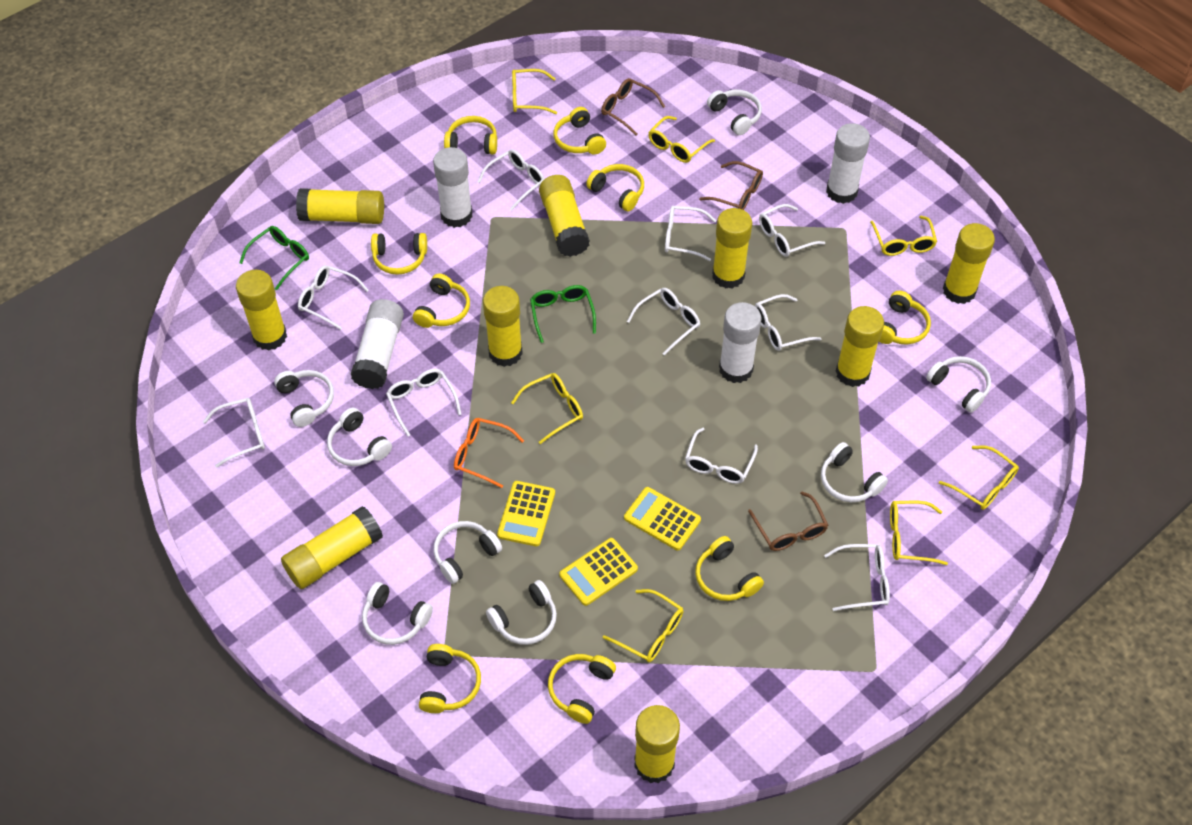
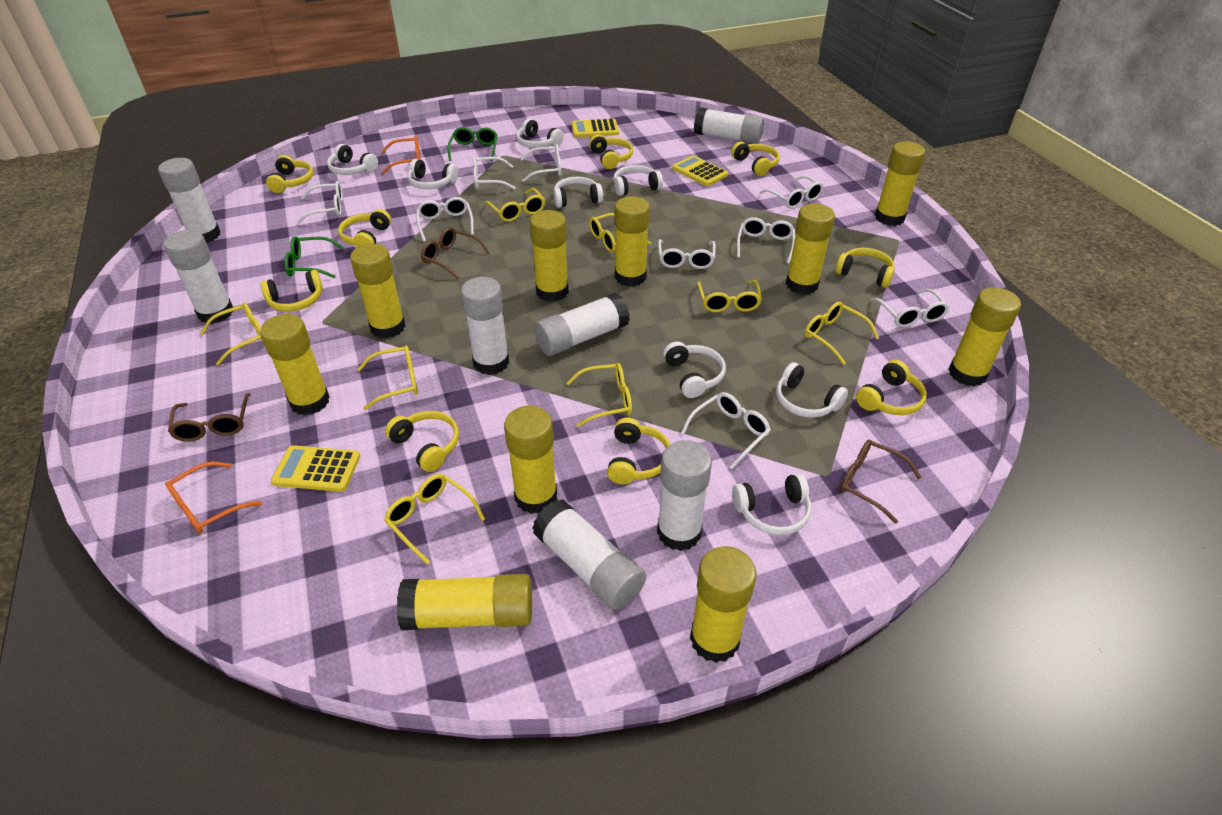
orange glasses: [454,418,524,488] = 1 -> [165,462,262,534] [382,135,421,173] = 2
white glasses: [203,398,265,468] [298,265,369,330] [386,369,462,436] [477,149,544,210] [627,288,700,356] [665,206,716,261] [685,428,758,484] [755,294,822,351] [759,204,825,257] [824,544,890,611] = 10 -> [297,181,343,223] [416,197,474,241] [473,156,516,190] [521,144,561,182] [658,239,716,269] [681,392,771,469] [737,217,795,264] [760,176,824,209] [870,289,950,327] = 9
white glue stick: [351,299,404,389] [433,147,472,228] [719,302,762,383] [826,123,870,204] = 4 -> [158,158,221,243] [164,230,233,323] [461,277,509,375] [532,499,646,610] [534,293,630,356] [657,440,712,551] [694,107,764,144] = 7
yellow glasses: [511,373,583,444] [512,69,557,114] [603,589,684,662] [648,116,715,163] [870,216,937,256] [890,501,948,565] [939,445,1019,510] = 7 -> [200,302,263,365] [358,345,418,410] [384,474,485,564] [485,188,545,222] [567,363,632,427] [589,213,651,253] [697,280,762,312] [805,302,879,365] = 8
yellow glue stick: [236,270,287,351] [281,506,383,589] [296,188,384,224] [483,286,523,367] [539,175,590,257] [634,705,680,783] [712,208,752,288] [835,306,884,387] [943,223,995,304] = 9 -> [260,314,330,415] [350,244,406,339] [397,574,532,630] [504,406,557,514] [530,210,569,302] [615,196,650,287] [690,546,757,663] [786,204,835,295] [875,141,925,226] [948,287,1021,386] = 10

